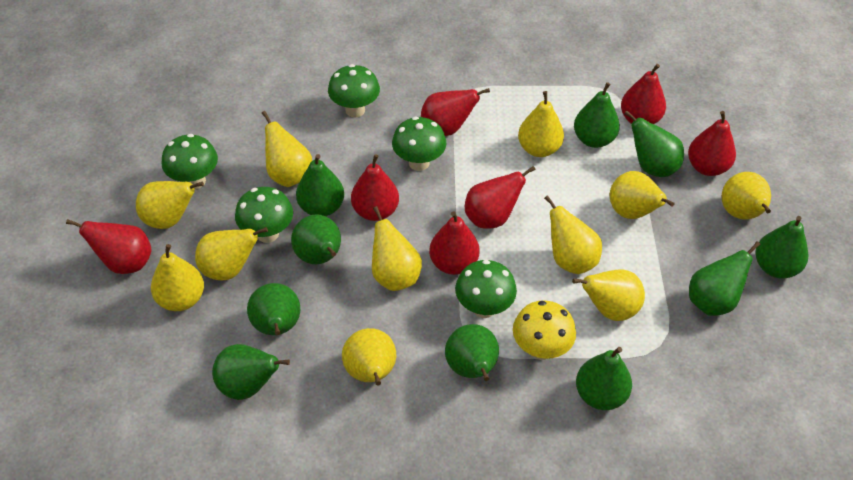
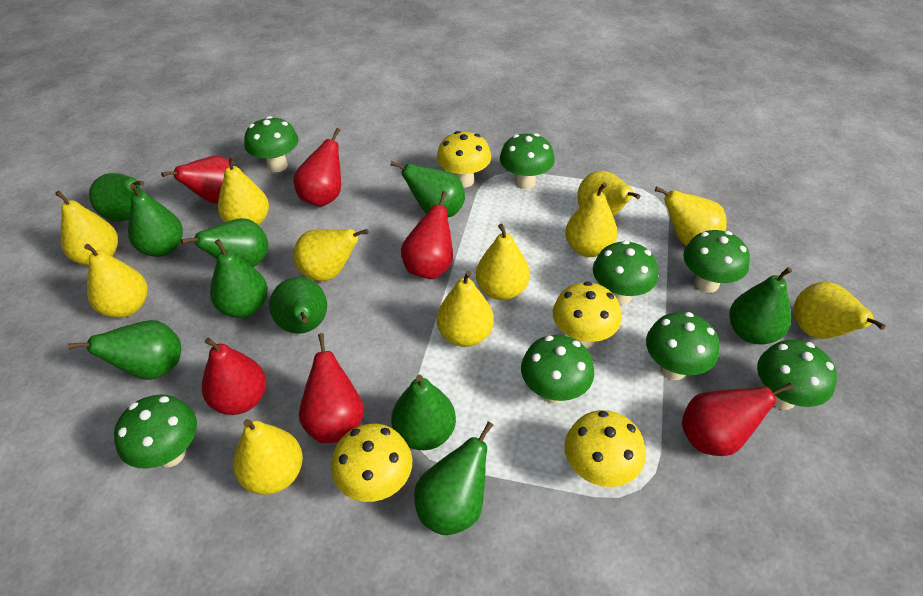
green mushroom: [162,134,218,189] [235,187,293,243] [328,64,380,117] [392,117,446,171] [455,260,517,318] = 5 -> [114,395,197,469] [244,116,298,172] [500,133,555,189] [521,335,594,404] [593,240,658,305] [646,312,719,380] [683,230,750,293] [757,340,837,410] = 8
red pear: [66,219,152,274] [351,154,399,221] [421,88,490,136] [429,211,480,275] [465,166,536,229] [621,64,666,124] [688,111,736,176] = 7 -> [161,156,235,204] [202,338,266,415] [293,128,341,207] [299,333,364,443] [401,191,453,279] [682,383,793,456] = 6
yellow mushroom: [513,300,576,360] = 1 -> [331,424,412,502] [437,131,491,188] [553,281,622,348] [564,410,646,487] = 4

